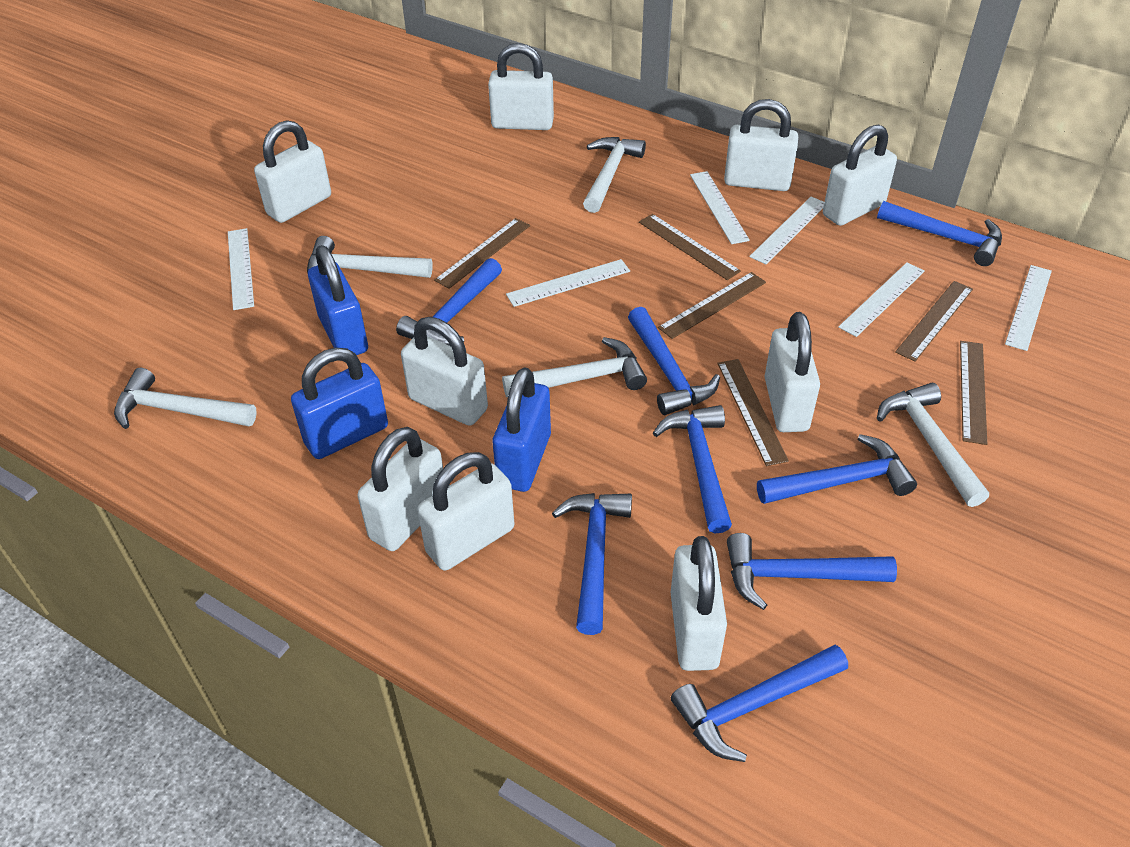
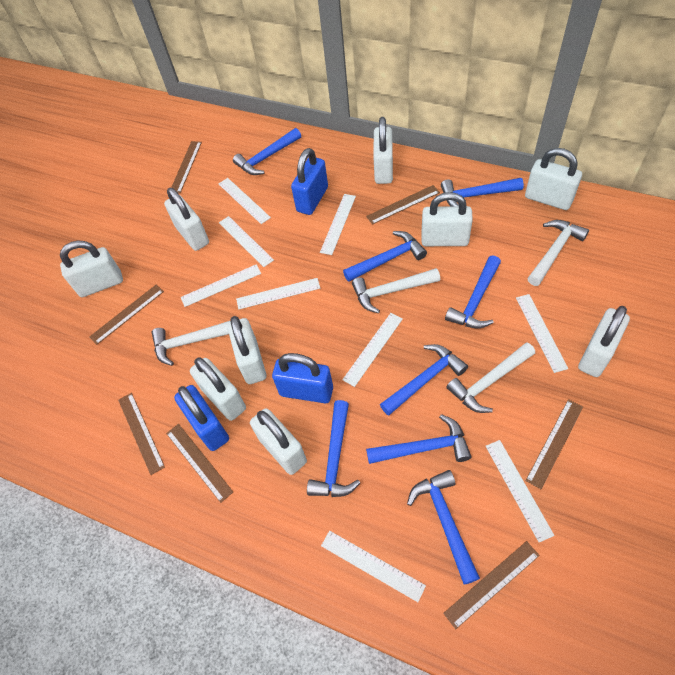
brown ruler: [434,218,530,289] [639,214,741,280] [658,272,766,339] [717,359,789,466] [895,281,973,362] [960,341,987,445] = 6 -> [89,284,164,345] [118,393,165,475] [166,424,233,503] [171,141,202,193] [366,185,440,225] [443,541,540,629] [526,399,583,489] = 7
white hammer: [114,368,257,429] [307,236,433,278] [502,337,647,397] [583,137,646,213] [877,383,989,507] = 5 -> [152,321,231,366] [352,268,440,313] [446,342,535,413] [528,220,589,286] = 4
white ruler: [228,228,254,310] [506,259,630,307] [690,171,750,244] [749,197,824,265] [838,262,925,337] [1005,265,1052,351] = 6 -> [181,264,261,307] [219,178,271,224] [219,216,274,267] [236,278,320,309] [320,194,356,255] [321,531,426,602] [342,313,403,387] [486,440,555,542] [516,294,568,373] = 9

